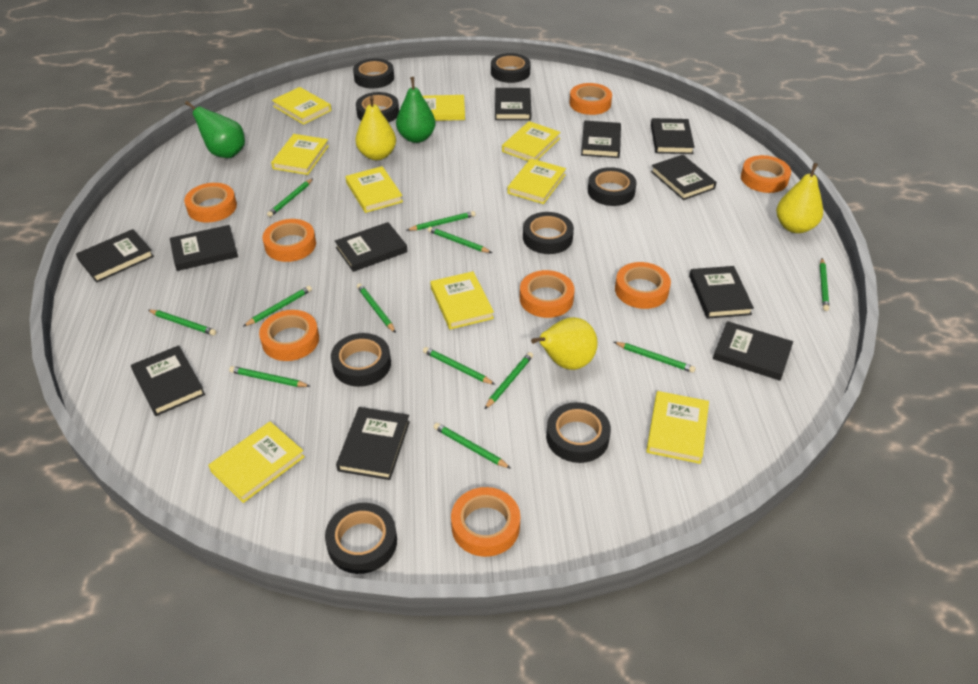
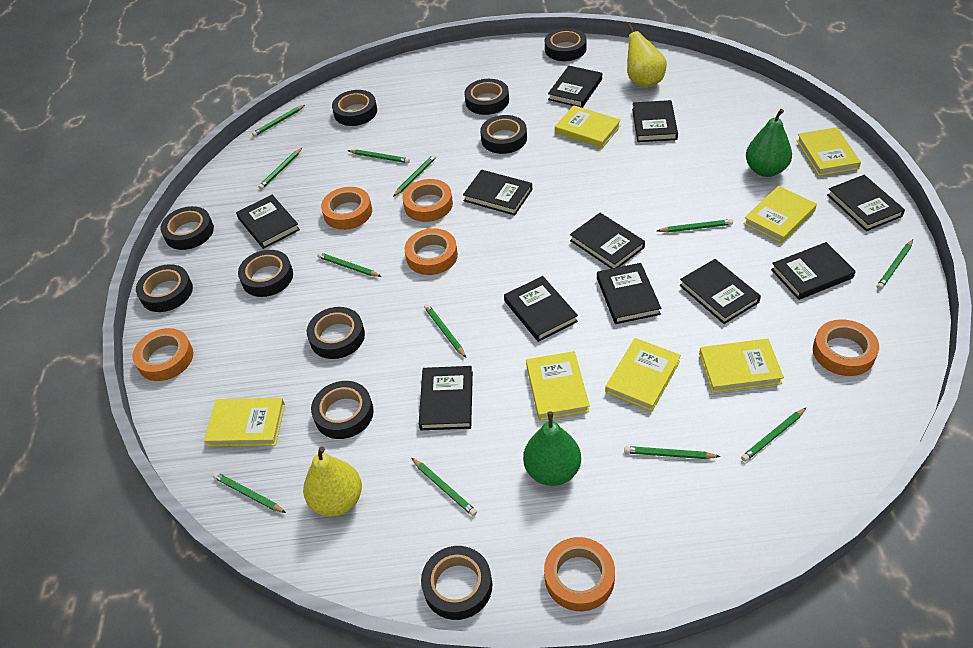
black tape: [325,503,397,574] [331,333,391,387] [353,58,394,89] [356,92,399,123] [491,53,531,83] [523,212,574,254] [546,402,611,463] [588,167,636,206] = 8 -> [136,264,193,312] [160,206,214,250] [238,250,293,297] [307,307,365,359] [311,381,374,439] [332,90,377,126] [421,546,492,620] [465,79,509,115] [480,115,527,154] [545,28,587,61] = 10
orange tape: [184,183,237,222] [259,310,319,361] [262,219,316,262] [451,487,520,557] [520,270,575,318] [569,83,612,115] [615,262,671,309] [741,155,791,193] = 8 -> [132,328,193,381] [321,187,372,230] [402,179,453,222] [404,228,458,275] [544,537,615,611] [813,319,879,376] = 6
yellow book: [208,421,305,503] [271,134,329,175] [272,87,331,125] [345,166,403,213] [423,95,465,121] [430,271,494,330] [502,121,561,161] [507,158,566,204] [646,391,709,464] = 9 -> [204,398,285,447] [526,351,590,421] [555,105,621,148] [605,338,681,411] [699,339,784,393] [743,186,817,243] [796,127,861,176] = 7
yellow pear: [356,96,396,160] [531,317,598,370] [776,163,823,233] = 3 -> [303,446,362,517] [627,23,667,88] = 2

